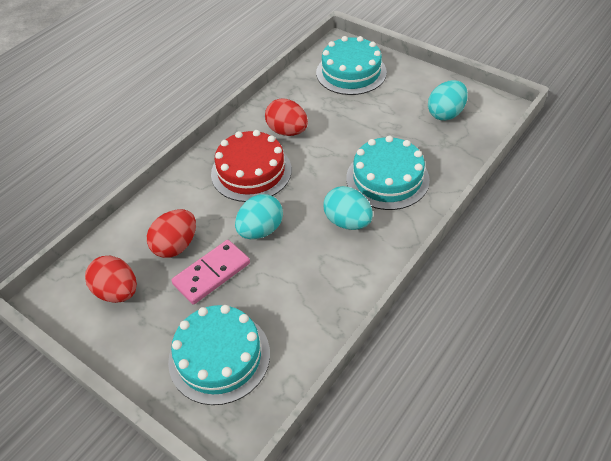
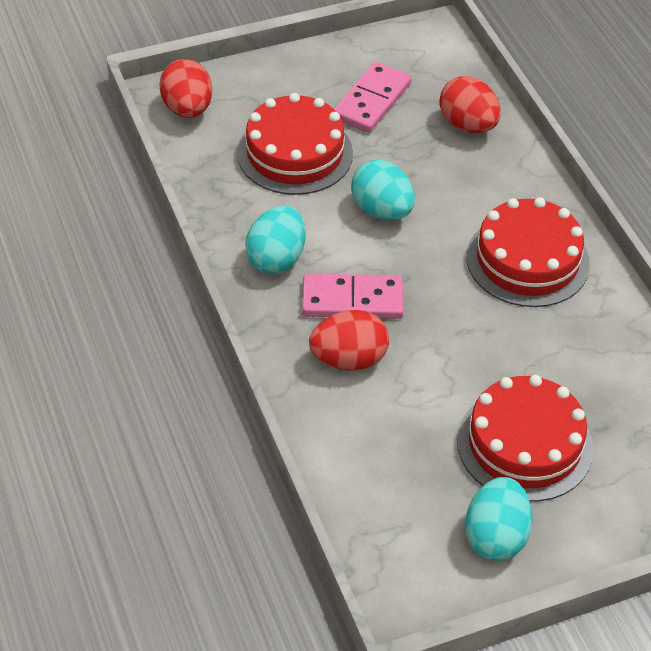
pink domino: [171,240,250,304] = 1 -> [302,273,403,319] [334,62,412,133] = 2
red cake: [211,130,292,202] = 1 -> [237,93,353,195] [457,375,593,502] [467,197,590,307] = 3
turquoise cake: [168,305,270,405] [316,36,387,95] [346,136,430,210] = 3 -> none = 0

